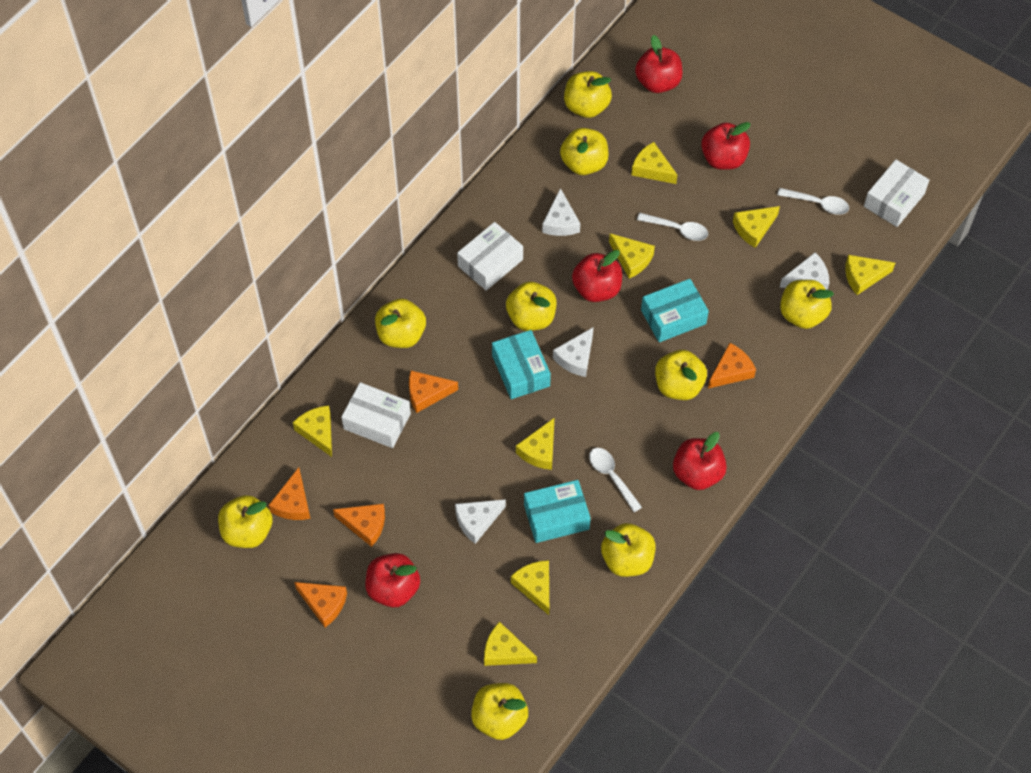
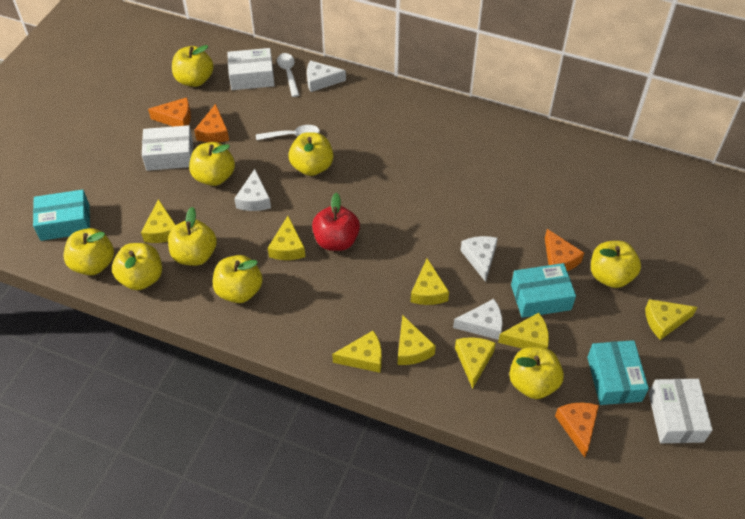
orange cheese: [269,467,311,520] [294,582,347,627] [333,504,385,547] [409,371,458,413] [708,343,756,388] = 5 -> [148,97,191,127] [194,104,229,142] [545,229,584,271] [555,402,599,458] = 4
red apple: [365,553,420,607] [572,250,622,302] [635,35,682,93] [673,432,727,490] [701,122,751,170] = 5 -> [312,193,360,251] = 1
white spoon: [589,448,642,512] [637,213,708,241] [777,188,849,215] = 3 -> [256,125,320,140] [277,53,299,97] = 2

